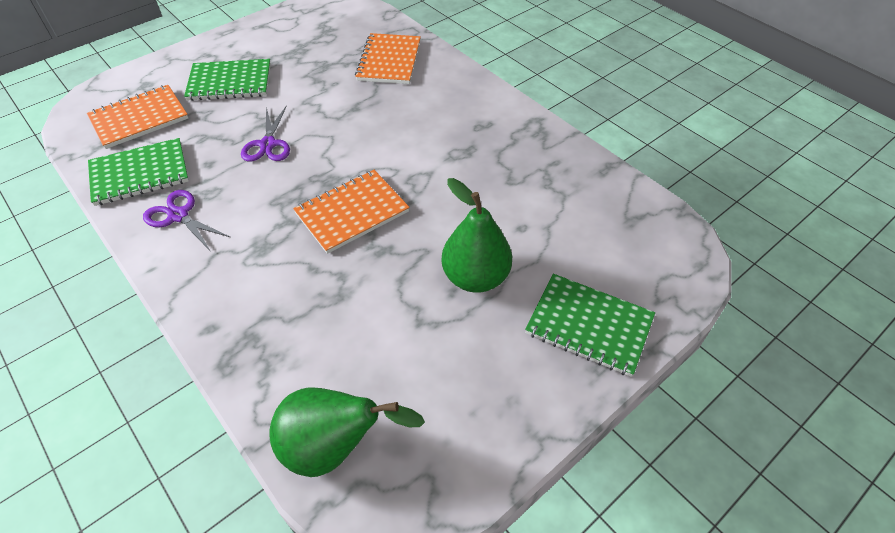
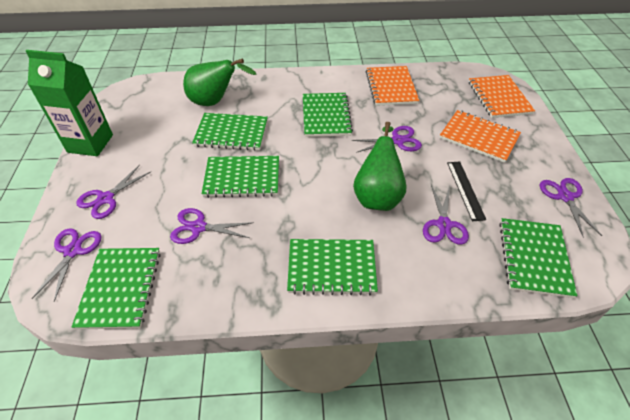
black ruler: none = 0 -> [447,161,486,221] = 1
green carton: none = 0 -> [26,50,113,156] = 1
green notebook: [88,138,189,206] [184,59,271,101] [525,274,655,377] = 3 -> [72,248,161,330] [192,113,268,151] [202,156,279,198] [287,239,378,295] [303,93,353,137] [499,218,577,298] = 6
purple scissors: [143,190,230,250] [241,105,290,162] = 2 -> [32,228,102,302] [76,165,151,219] [170,208,254,244] [352,126,422,153] [423,185,469,245] [540,178,602,237] = 6

